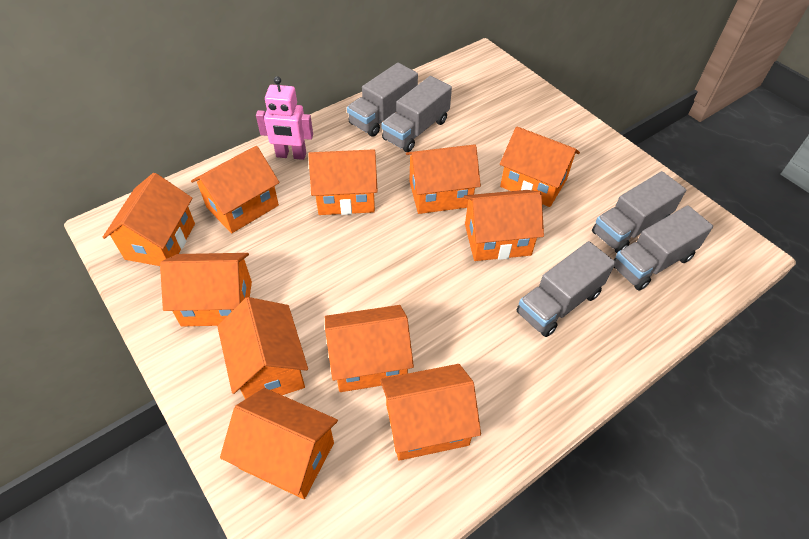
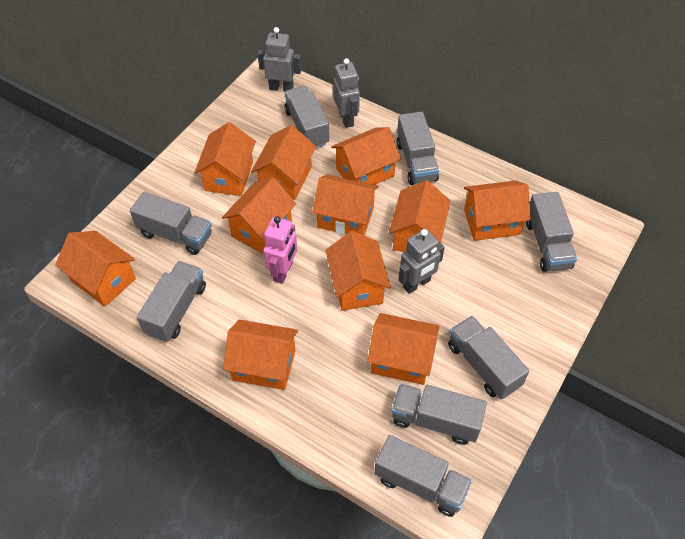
grey robot: none = 0 -> [258,27,301,92] [333,58,360,128] [398,229,445,294] = 3
grey truck: [347,63,418,137] [381,76,452,152] [516,241,616,337] [592,171,686,253] [614,205,713,291] = 5 -> [130,191,212,255] [137,261,206,342] [284,86,329,148] [374,435,472,517] [392,384,487,445] [397,112,439,185] [448,316,529,399] [526,192,577,272] = 8

